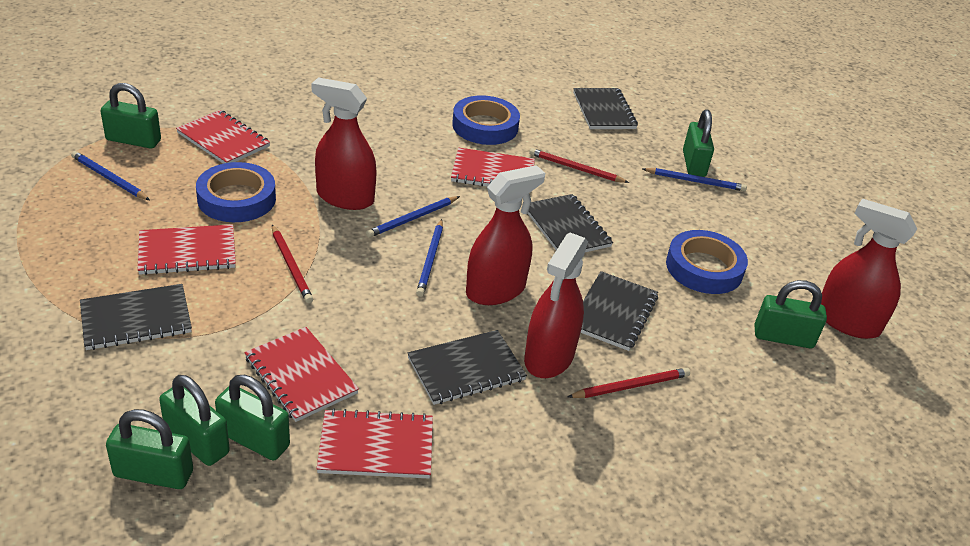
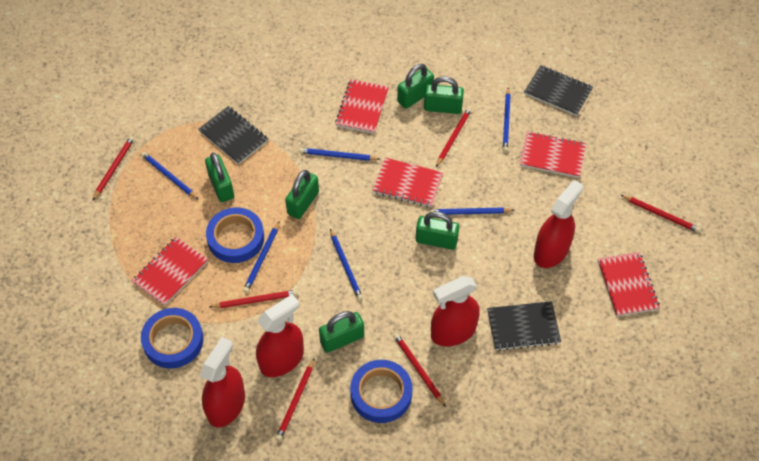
black notebook: [80,284,192,350] [407,330,527,405] [528,194,613,252] [573,88,638,129] [580,271,658,351] = 5 -> [198,106,268,165] [487,301,561,351] [524,65,593,116] = 3
blue pencil: [71,151,150,200] [366,196,460,238] [416,219,443,297] [642,168,747,191] = 4 -> [141,152,199,200] [243,221,280,293] [299,148,380,161] [330,229,363,300] [430,207,514,215] [503,87,511,152] = 6
red pencil: [272,225,313,303] [529,148,629,183] [568,368,690,398] = 3 -> [92,136,135,201] [209,290,298,308] [275,358,315,441] [393,333,446,407] [436,107,472,167] [621,195,701,233] = 6

